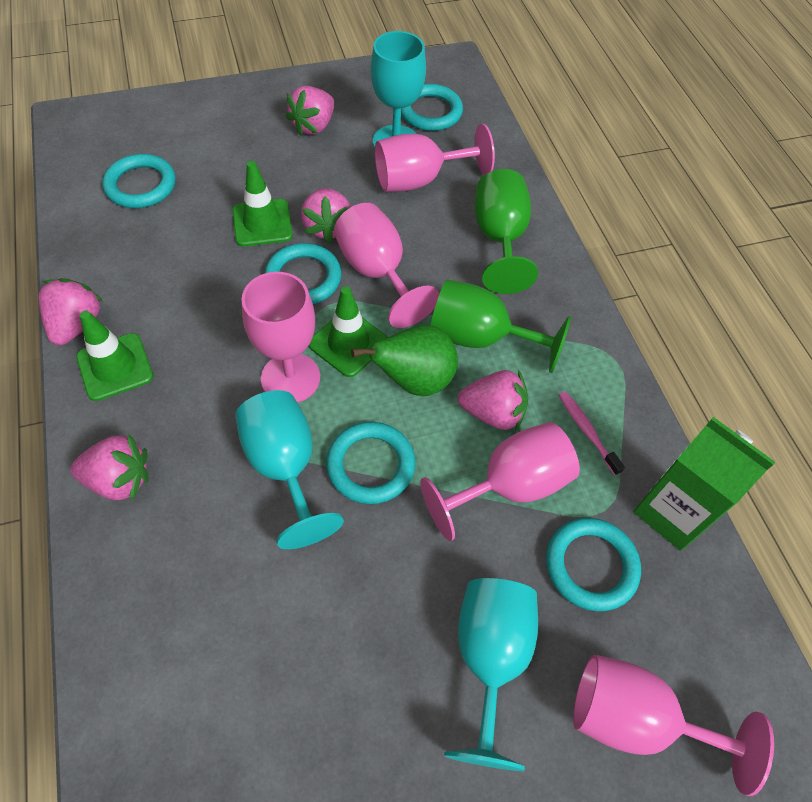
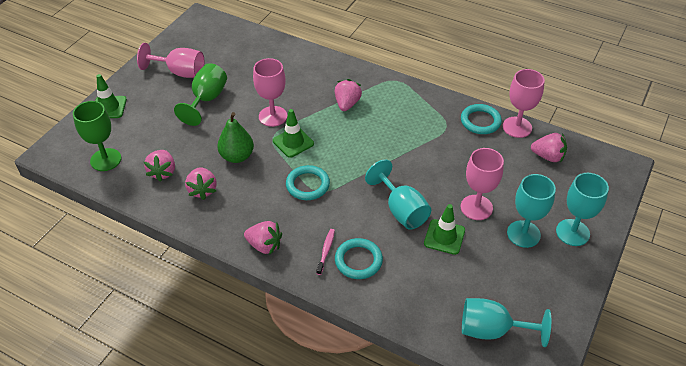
green carton: [633,417,775,551] = 1 -> none = 0
pink goblet: [242,272,320,403] [334,203,439,328] [375,124,495,192] [420,422,580,541] [573,655,774,796] = 5 -> [137,43,204,78] [253,58,287,127] [461,148,504,220] [503,69,545,138] = 4
turquoise goblet: [235,390,344,549] [371,31,426,148] [444,578,538,771] = 3 -> [365,159,431,230] [462,298,551,347] [507,174,556,248] [556,173,609,246] = 4
turquoise ring: [102,154,176,208] [265,243,342,304] [326,422,416,504] [401,84,463,131] [546,518,641,611] = 5 -> [286,165,330,200] [335,238,383,279] [461,104,502,134] = 3

